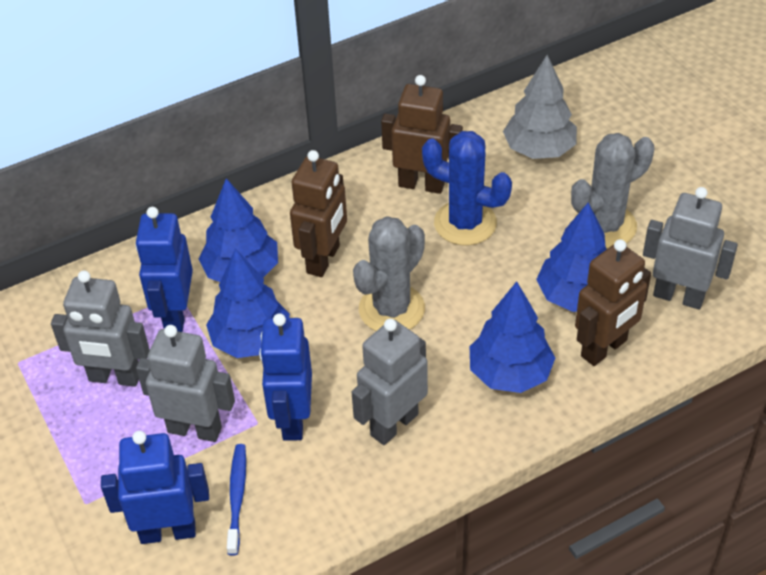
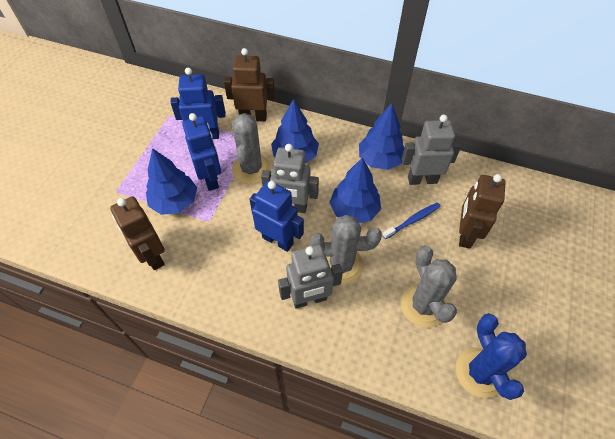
grey cactus: [353,216,425,331] [571,133,654,248] = 2 -> [232,113,271,184] [310,215,382,285] [401,246,457,328] = 3
grey robot: [51,270,150,387] [136,325,235,442] [352,319,428,445] [643,187,738,310] = 4 -> [261,144,319,213] [278,245,343,309] [402,115,461,185] = 3
grey tree: [503,55,577,159] = 1 -> none = 0

